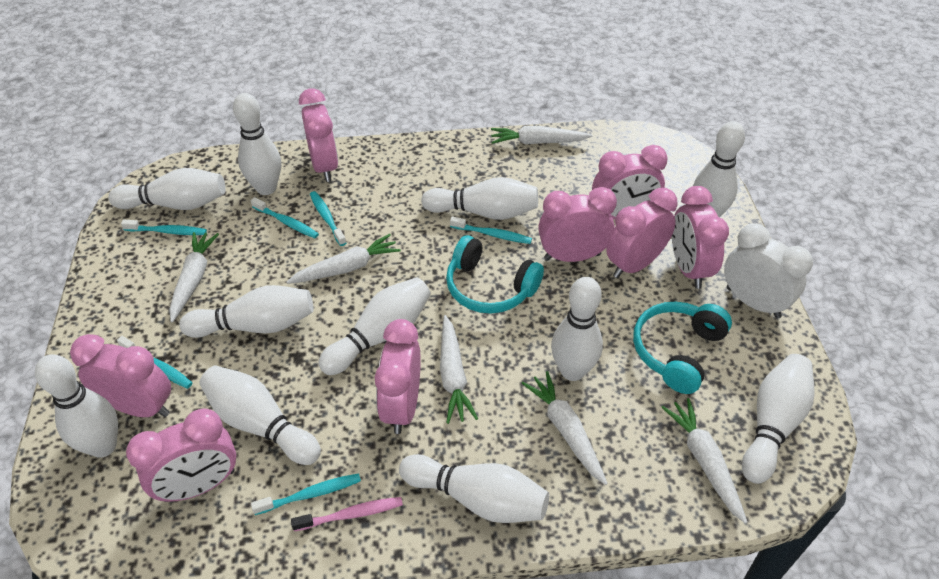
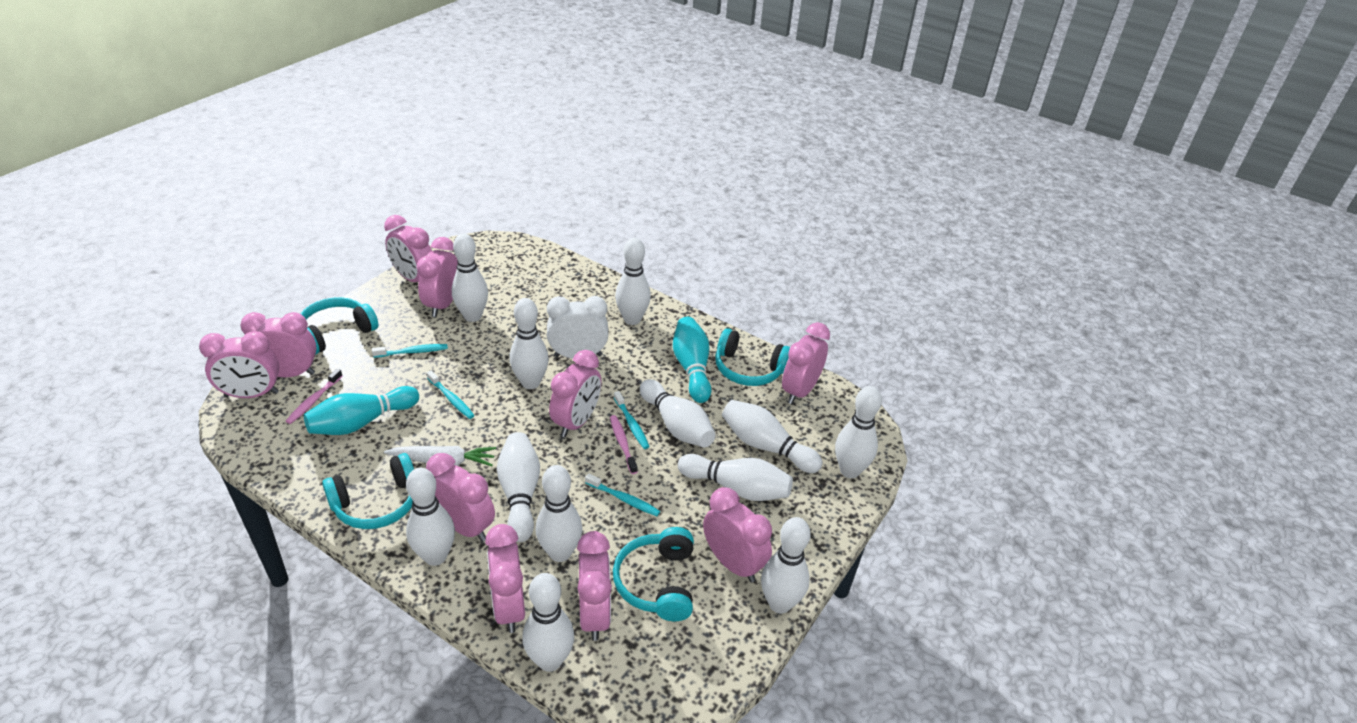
pink clock: [70,334,171,417] [126,408,236,502] [299,88,338,182] [375,319,421,434] [538,187,617,262] [592,145,668,220] [606,188,678,278] [672,186,729,289] = 8 -> [199,331,279,398] [240,312,316,377] [384,215,432,282] [417,237,458,317] [426,453,495,542] [485,524,525,633] [549,350,602,437] [577,531,612,641] [703,487,772,582] [782,322,830,404] = 10
pink toothbrush: [291,497,403,531] = 1 -> [286,369,343,424] [610,415,638,474] = 2
turquoise bowling pin: none = 0 -> [304,386,419,435] [673,317,711,403] = 2
turquoise headphones: [446,235,544,314] [633,301,732,394] = 2 -> [301,297,379,355] [322,453,414,529] [613,527,694,621] [715,328,790,386] = 4
turquoise toothbrush: [117,336,192,389] [121,220,207,235] [251,197,319,238] [251,473,361,515] [310,191,346,246] [450,216,532,244] = 6 -> [372,344,448,358] [427,370,475,419] [585,473,660,516] [614,391,650,449] = 4
white bowling pin: [35,354,118,458] [108,168,226,210] [179,285,313,338] [199,366,321,465] [233,93,281,195] [318,277,431,375] [399,454,549,523] [421,177,538,220] [551,277,603,381] [693,121,745,217] [742,354,815,484] = 11 -> [406,468,455,566] [452,233,488,322] [497,432,540,542] [510,298,549,389] [522,573,574,672] [536,465,582,562] [615,238,651,325] [640,379,716,447] [678,454,793,501] [722,400,823,473] [761,517,811,614] [835,386,882,478] = 12
white carrot: [169,232,219,323] [286,234,401,284] [440,315,478,424] [491,126,592,145] [522,371,608,485] [661,398,747,524] = 6 -> [384,446,496,466] = 1

